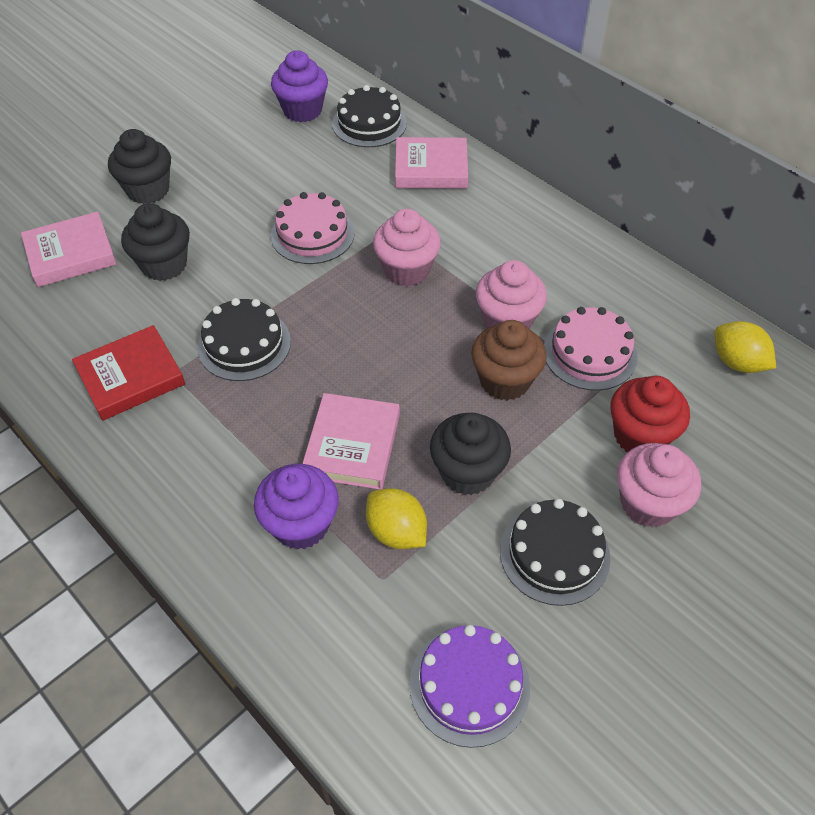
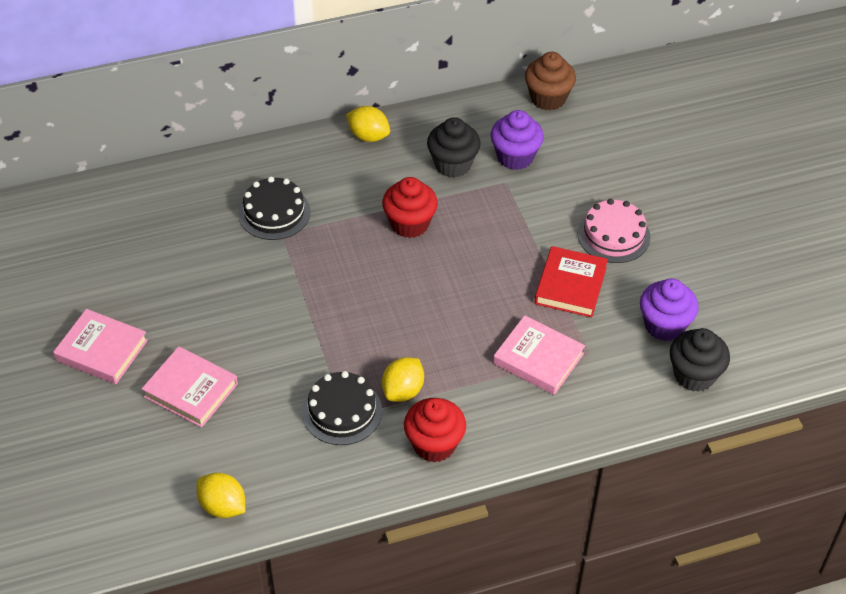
black cake: [197,298,291,381] [332,85,407,147] [500,499,611,606] = 3 -> [238,177,311,240] [302,371,382,445] = 2
black cupcake: [108,129,171,204] [121,203,190,281] [430,413,511,495] = 3 -> [427,117,481,178] [670,328,730,392] = 2
pink cake: [271,192,355,264] [544,307,638,391] = 2 -> [577,199,651,263] = 1
pink cupcake: [373,209,441,286] [476,260,547,329] [617,443,701,527] = 3 -> none = 0
purple cake: [409,625,530,748] = 1 -> none = 0
red cupcake: [610,376,690,452] = 1 -> [382,177,438,238] [404,398,466,463] = 2
yellow lemon: [366,488,427,549] [715,321,776,373] = 2 -> [197,473,245,518] [346,106,390,142] [382,357,424,402] = 3

